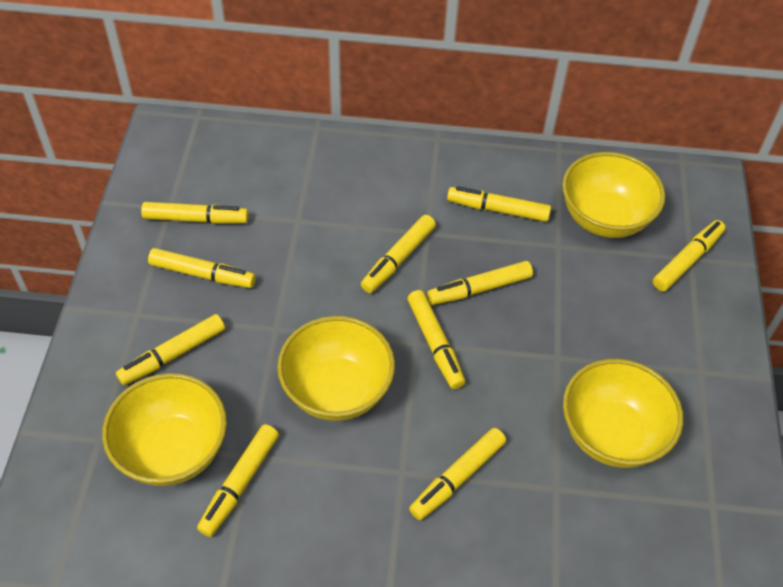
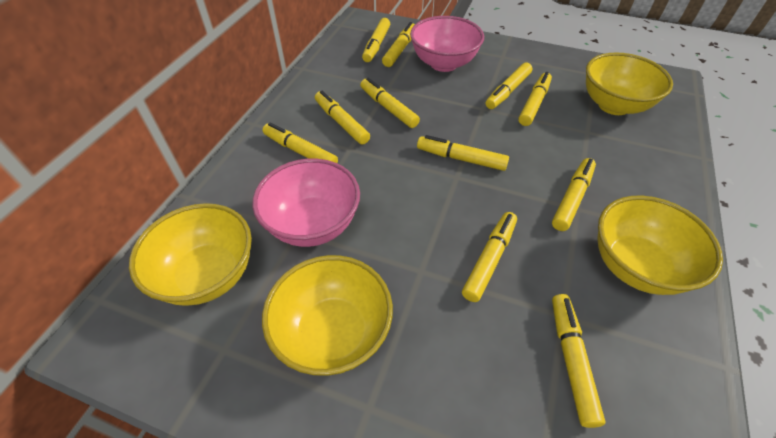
pink bowl: none = 0 -> [253,158,360,247] [410,16,484,72] = 2
yellow marker: [116,314,225,385] [141,202,249,224] [148,248,256,288] [197,424,279,537] [361,215,436,293] [407,290,465,389] [409,428,506,520] [427,261,533,305] [447,186,551,222] [653,220,726,291] = 10 -> [263,123,338,163] [315,91,370,145] [360,78,420,128] [362,18,390,62] [382,22,415,67] [417,135,509,171] [462,212,517,302] [486,62,532,109] [518,72,552,126] [552,158,596,231] [552,294,605,428] = 11

